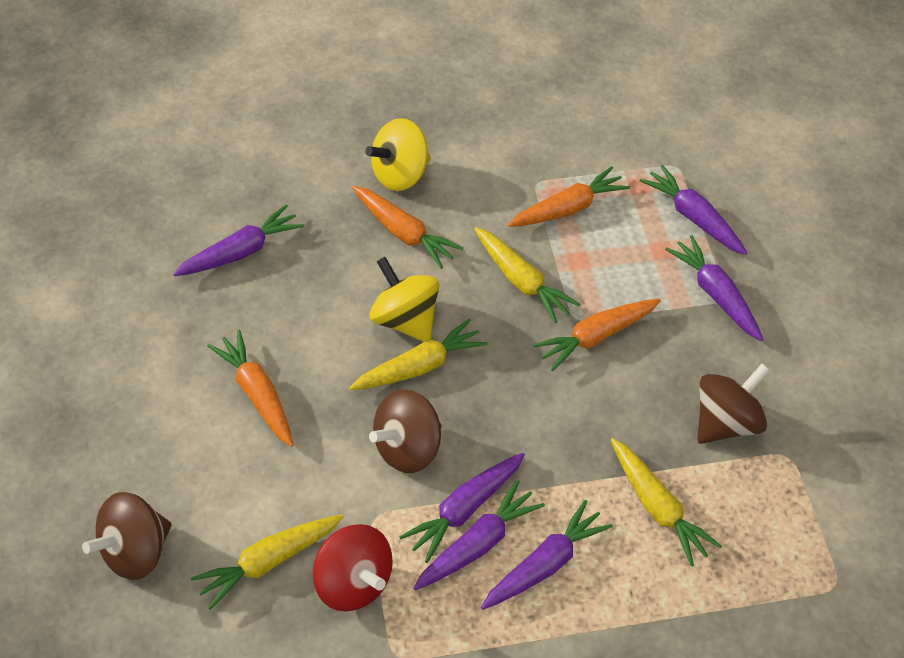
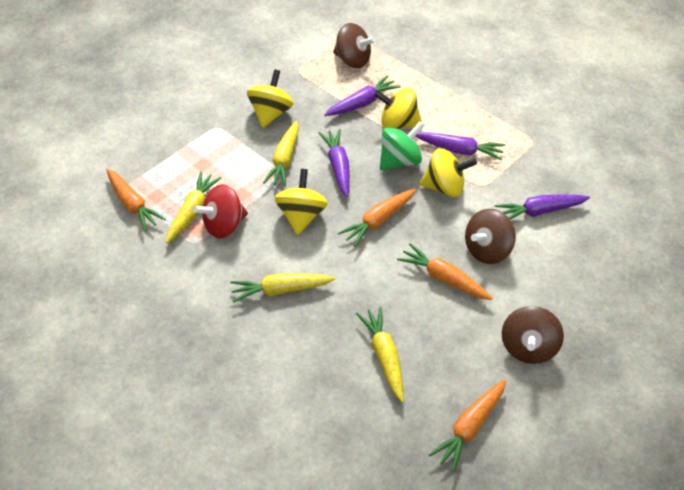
green spinning top: none = 0 -> [380,121,425,171] = 1
purple carrot: [173,204,304,276] [399,453,525,563] [414,480,545,590] [481,500,613,610] [640,165,747,255] [665,235,764,341] = 6 -> [319,129,350,197] [324,75,401,116] [415,132,505,160] [495,194,590,220] = 4
yellow spinning top: [365,118,431,191] [369,257,439,342] = 2 -> [247,69,294,128] [275,169,328,235] [374,87,422,129] [419,148,477,197] = 4

